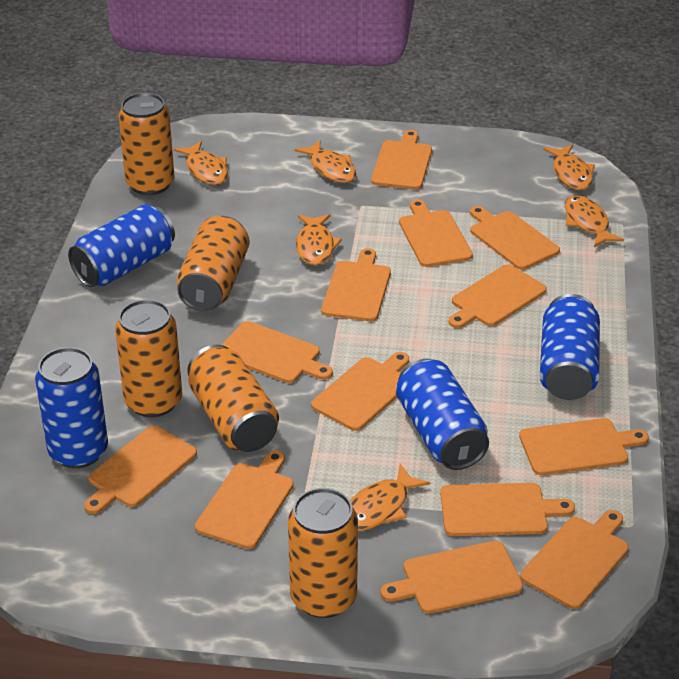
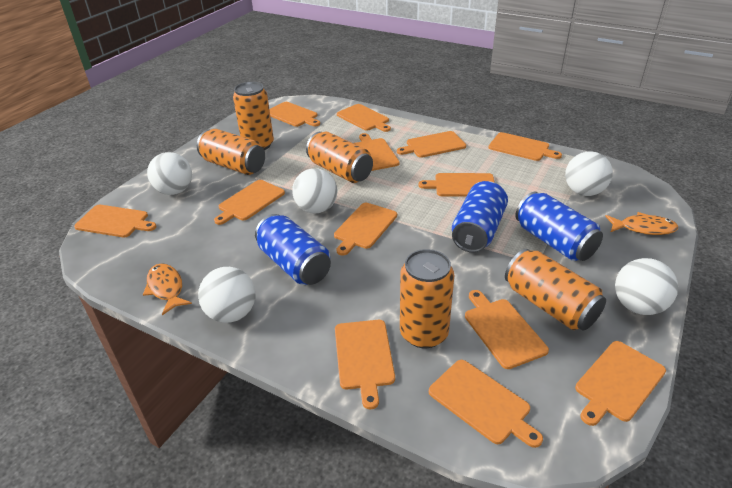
blue can: [35,347,108,468] [68,204,175,288] [396,359,489,470] [540,294,600,400] = 4 -> [255,214,331,285] [452,181,508,253] [516,192,603,261] = 3
orange fish: [174,141,228,185] [295,140,356,183] [296,214,342,265] [350,464,430,531] [543,144,595,190] [564,195,624,247] = 6 -> [143,263,192,315] [605,212,678,235] = 2
white ball: none = 0 -> [147,152,192,195] [198,267,256,323] [292,168,337,213] [565,151,613,196] [615,258,678,315] = 5

